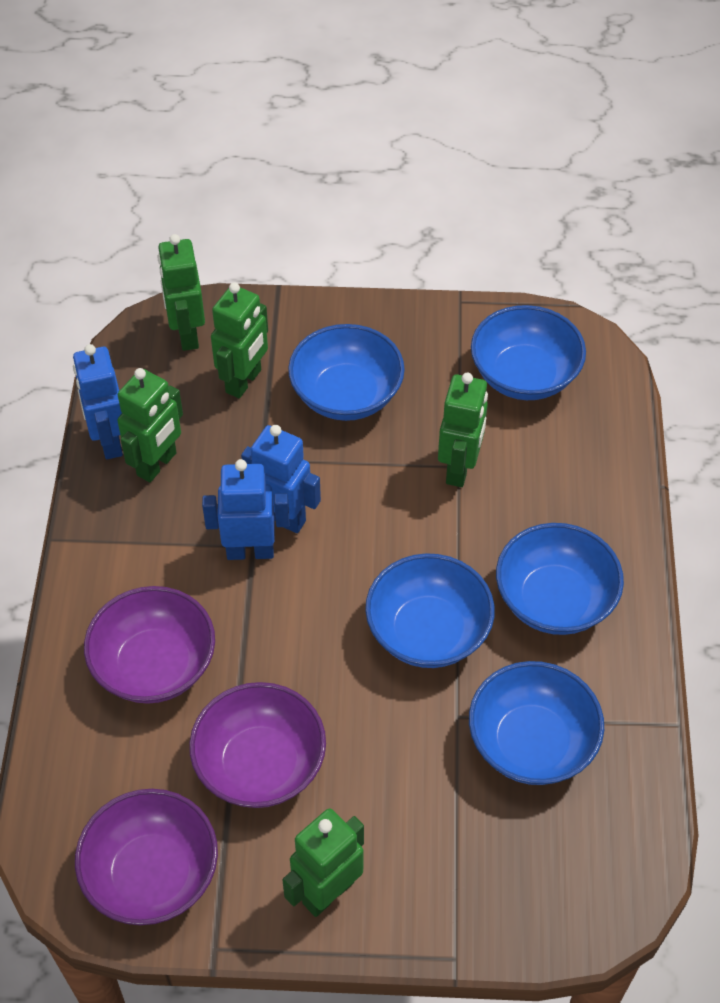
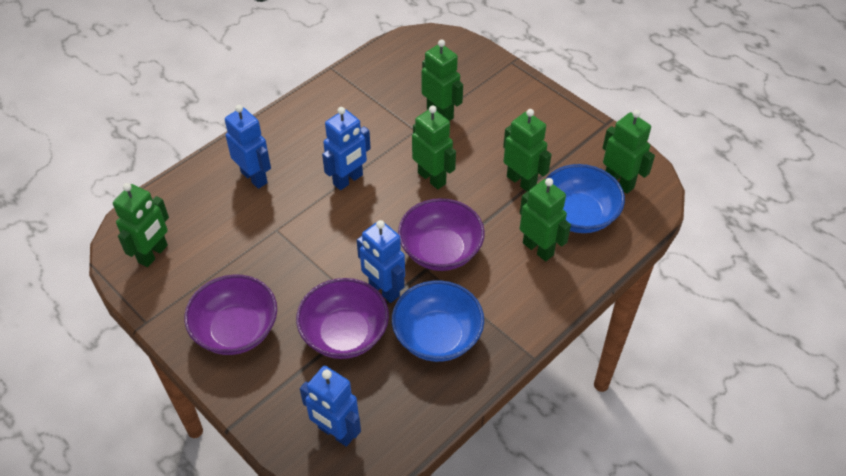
blue bowl: [288,324,405,421] [365,553,495,668] [469,661,604,785] [471,305,586,400] [496,523,624,635] = 5 -> [392,281,484,362] [546,164,625,233] = 2
blue robot: [73,344,123,459] [202,459,289,560] [241,425,321,533] = 3 -> [225,105,271,189] [300,366,361,447] [322,107,371,190] [357,220,405,303] = 4
green robot: [117,368,183,482] [158,234,205,351] [211,282,268,398] [282,808,364,917] [438,373,488,487] = 5 -> [113,183,169,267] [412,105,456,189] [422,39,463,121] [503,109,552,192] [520,178,571,261] [603,110,655,194] = 6

